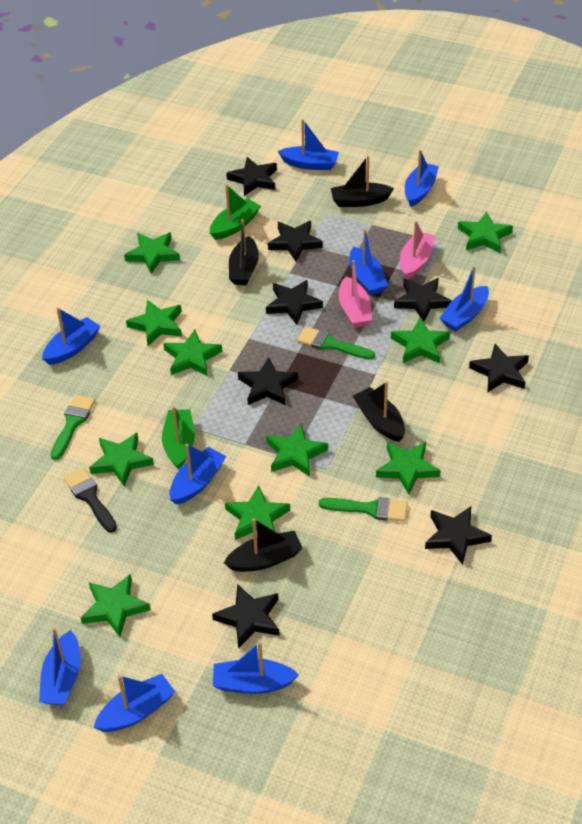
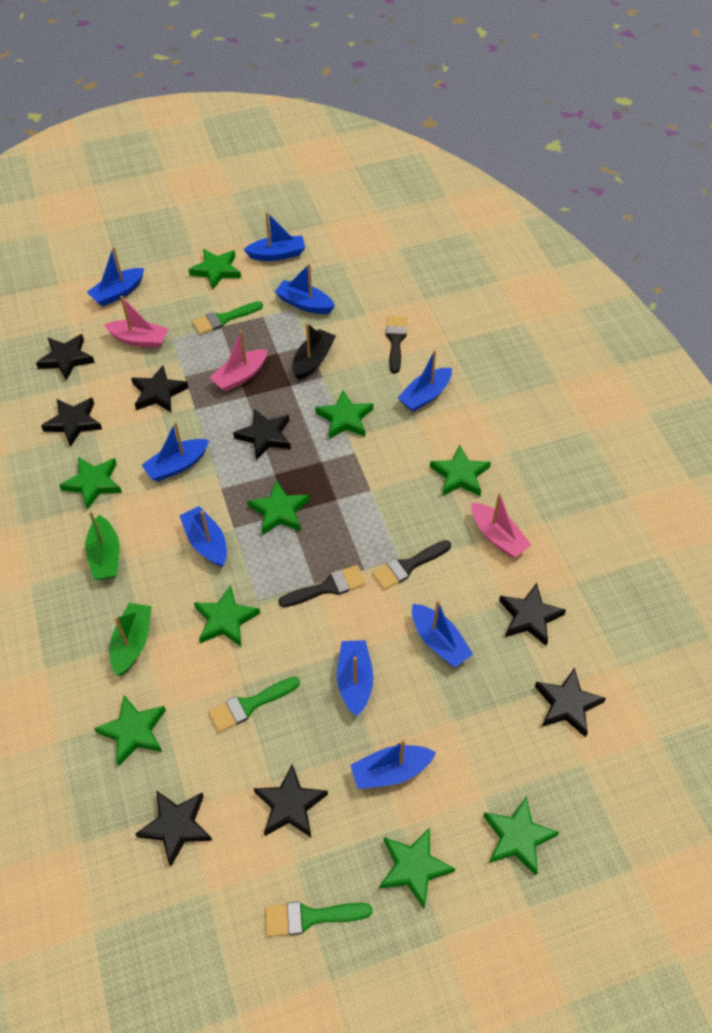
black boat: [224,518,303,572] [229,219,259,286] [331,156,394,207] [353,381,405,442] = 4 -> [292,323,336,380] = 1
black brush: [63,467,117,533] = 1 -> [279,565,366,607] [372,540,451,590] [386,316,407,373] = 3
green star: [81,574,151,637] [89,433,154,487] [124,233,180,274] [126,300,182,346] [163,330,223,376] [225,485,290,540] [266,424,328,477] [376,442,441,495] [391,318,450,363] [458,212,513,253] = 10 -> [59,457,122,510] [94,695,166,766] [188,249,241,290] [194,585,260,647] [247,480,310,535] [315,390,373,439] [380,827,455,908] [430,444,491,496] [483,796,559,876] = 9
pink boat: [339,260,372,328] [400,221,435,279] = 2 -> [104,296,168,348] [209,331,268,392] [471,493,531,558] = 3

